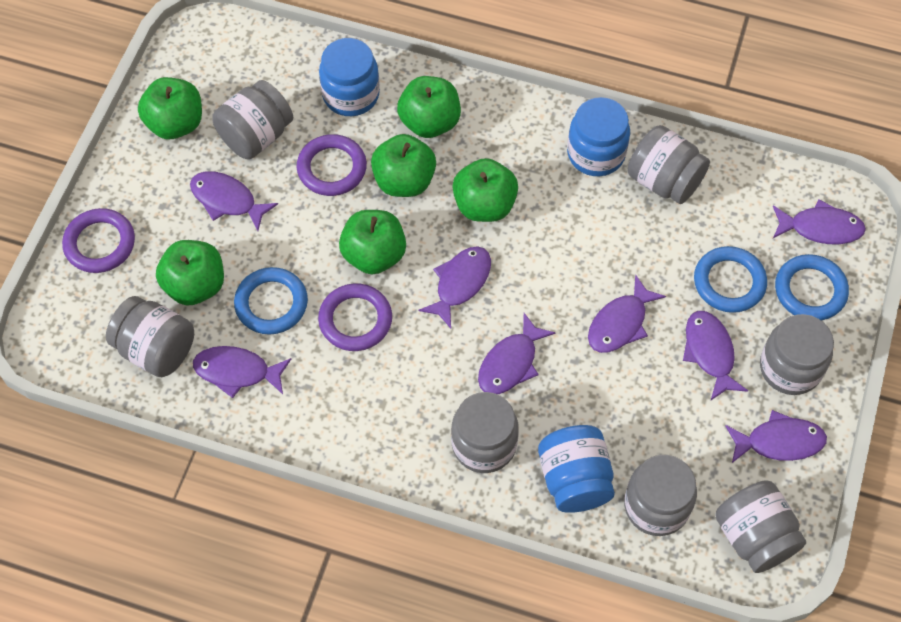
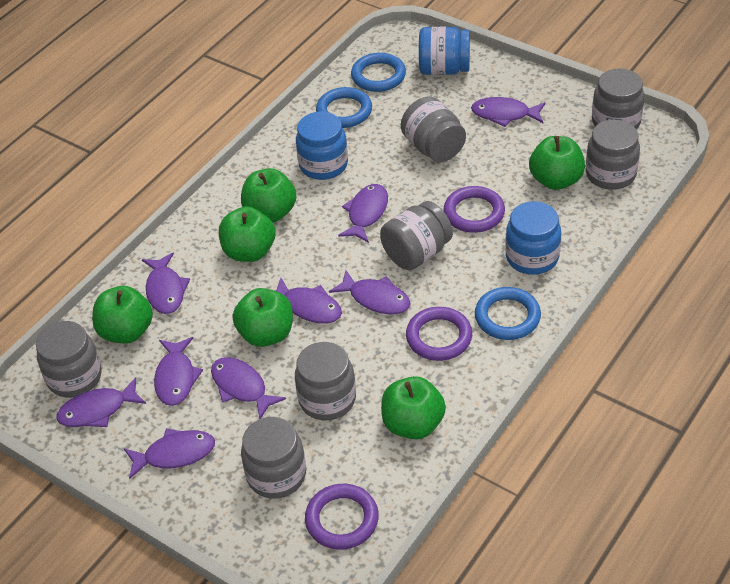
purple fish: [190,171,278,231] [193,346,291,398] [418,246,491,328] [478,313,556,394] [588,275,666,353] [683,311,748,400] [725,410,827,463] [773,199,866,244] = 8 -> [56,377,146,427] [124,428,215,479] [142,252,190,314] [154,337,203,406] [211,357,286,419] [275,278,342,323] [329,270,411,314] [338,184,388,243] [471,97,545,127] = 9

